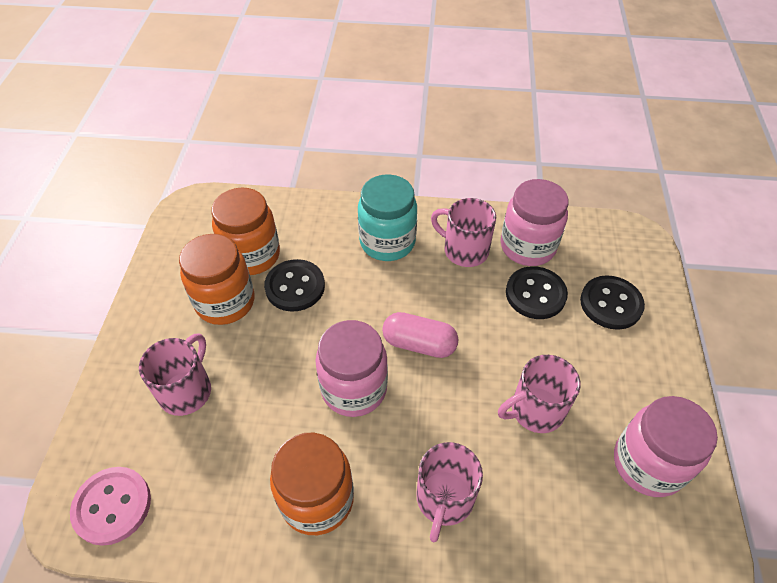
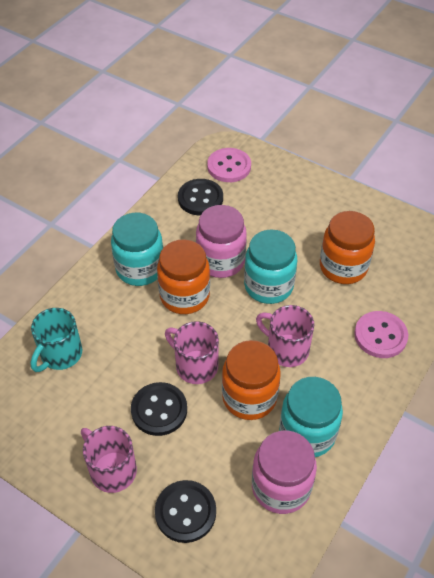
pink button: [70,467,151,546] = 1 -> [207,148,251,182] [354,311,408,358] = 2
pink capsule: [382,312,458,358] = 1 -> none = 0
pink jar: [315,320,388,417] [500,179,569,266] [614,396,718,497] = 3 -> [196,205,247,278] [252,430,317,514] = 2
pink mug: [139,334,211,416] [416,442,483,542] [431,198,496,267] [498,355,581,433] = 4 -> [81,426,137,493] [165,321,219,384] [256,305,314,367] = 3
turquoise jar: [358,174,417,261] = 1 -> [111,213,163,286] [244,229,297,304] [279,377,343,457] = 3
turquoise mug: none = 0 -> [31,308,82,372] = 1

